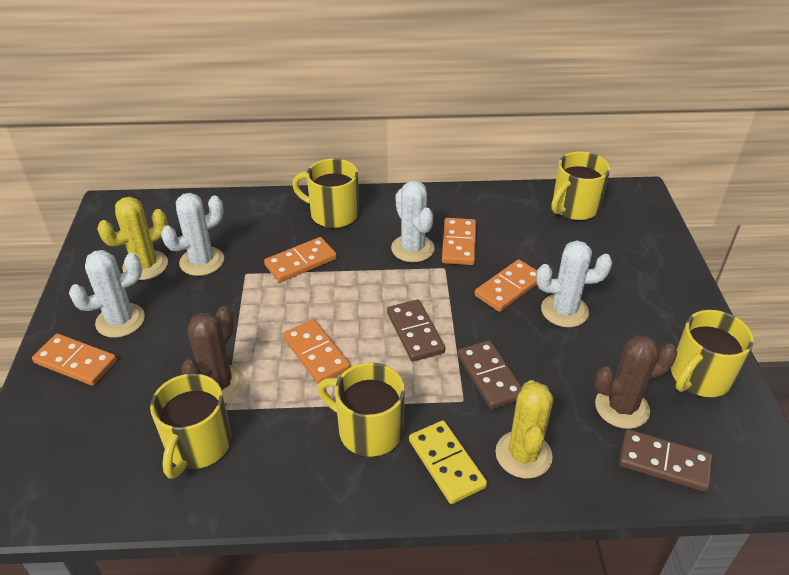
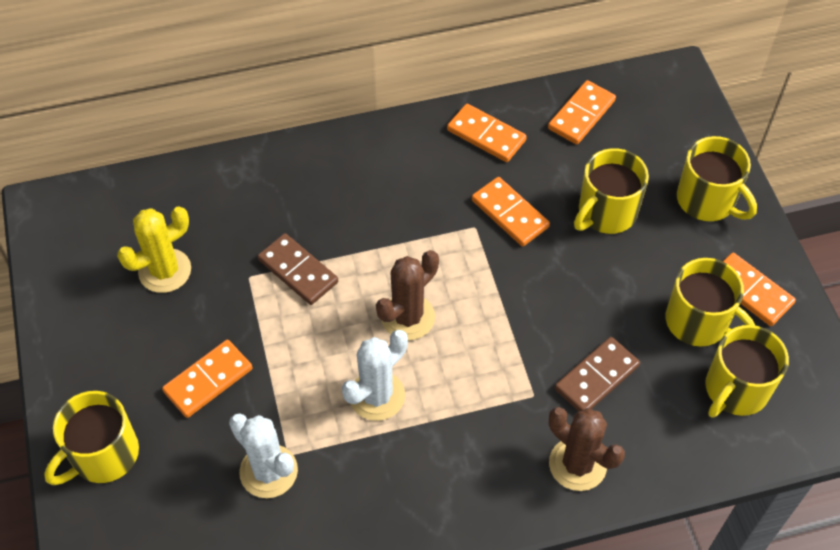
brown domino: [387,300,445,362] [457,340,522,409] [619,429,712,492] = 3 -> [258,233,338,305] [555,337,640,411] = 2
white cactus: [69,250,145,338] [161,193,224,276] [391,181,435,262] [536,240,612,327] = 4 -> [229,413,298,498] [342,330,408,421] = 2
yellow cactus: [97,197,168,280] [495,380,554,479] = 2 -> [117,206,191,293] = 1
yellow domino: [409,420,487,504] = 1 -> none = 0

